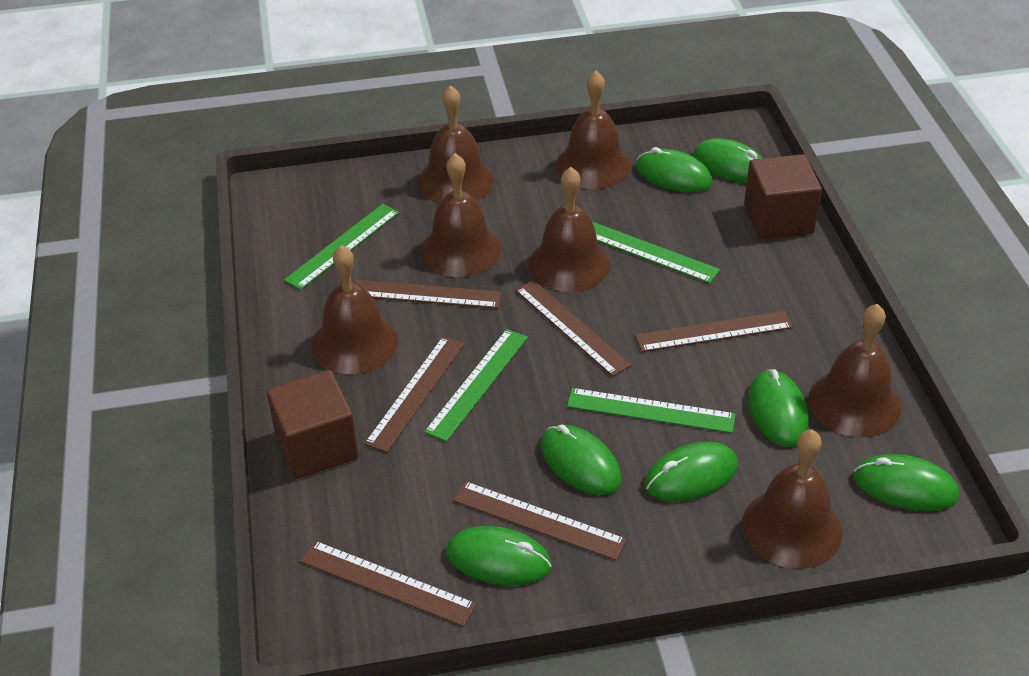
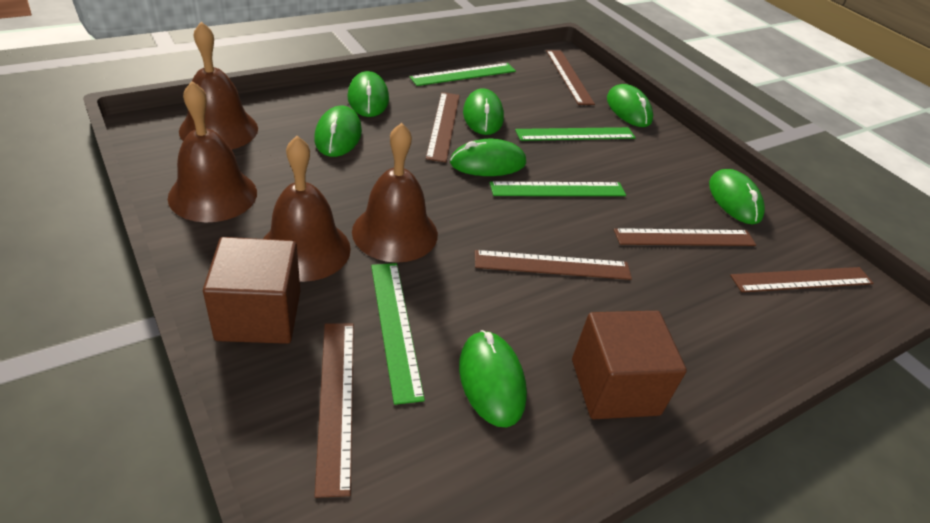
brown bell: [311,245,398,374] [418,85,494,203] [421,153,501,277] [529,167,610,292] [556,71,631,189] [742,430,842,569] [808,304,901,437] = 7 -> [168,81,257,222] [179,22,258,149] [263,136,351,282] [352,123,438,263] = 4

